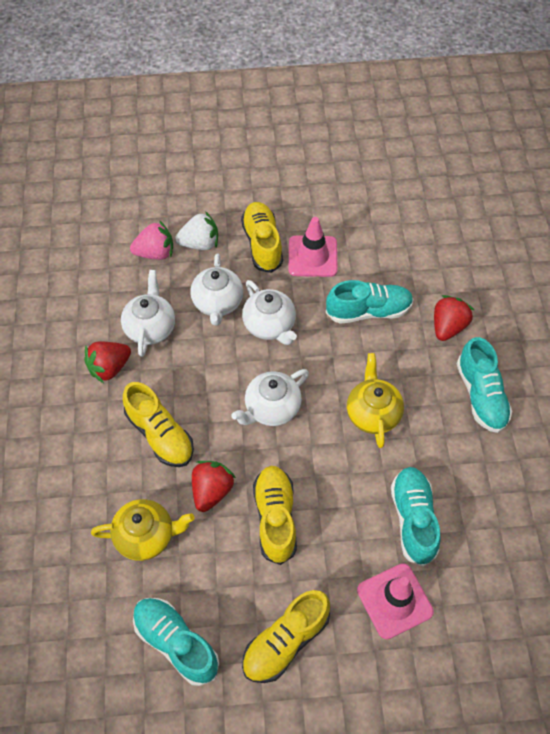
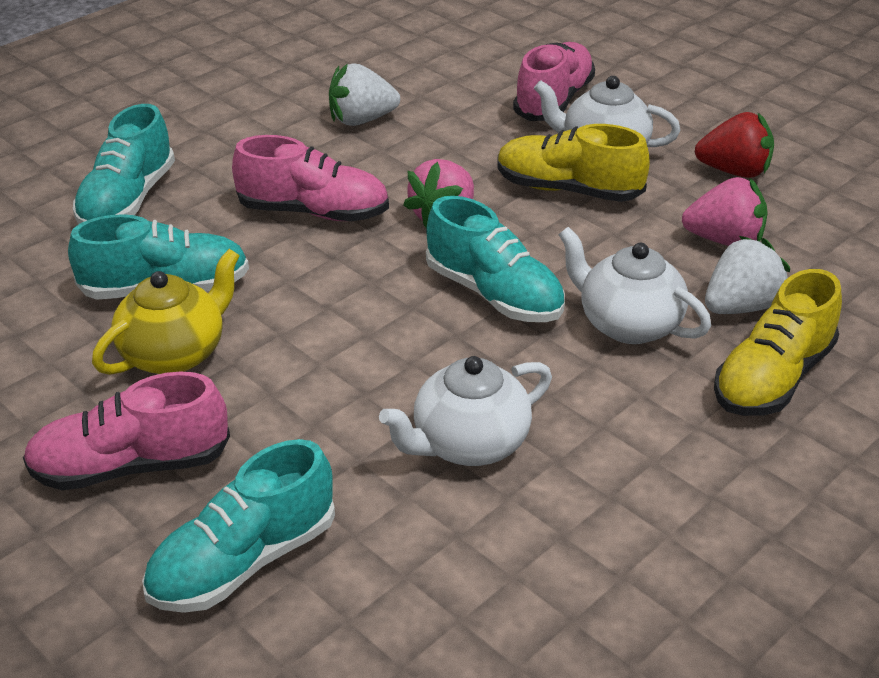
pink shoe: none = 0 -> [23,372,230,490] [232,135,389,221] [513,42,595,121] = 3
pink strawberry: [130,220,173,260] = 1 -> [403,159,474,229] [682,177,768,246] = 2
pink traffic cone: [289,217,338,277] [357,563,434,639] = 2 -> none = 0
red strawberry: [84,342,131,383] [192,461,236,512] [434,295,474,341] = 3 -> [695,112,774,178] = 1
white strawberry: [175,211,218,250] = 1 -> [329,63,400,126] [705,236,790,314] = 2
white teapot: [121,270,175,357] [190,254,243,326] [231,369,309,426] [242,280,297,345] = 4 -> [379,356,552,466] [534,76,680,147] [558,227,711,344] = 3
yellow shoe: [123,382,194,467] [241,202,283,273] [242,590,330,683] [253,466,297,565] = 4 -> [497,124,650,202] [714,269,842,416] = 2
yellow teapot: [91,499,195,561] [347,353,404,448] = 2 -> [92,249,240,375] = 1

